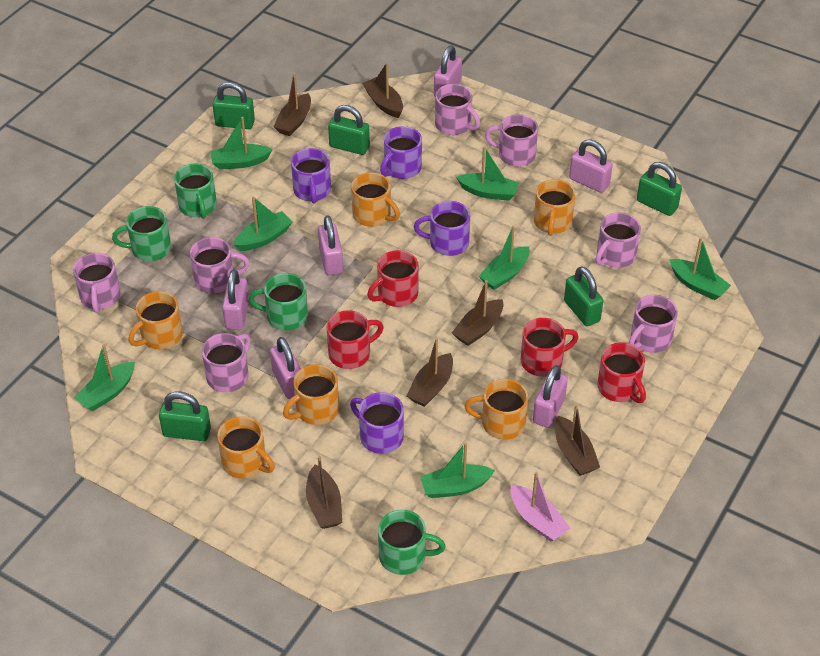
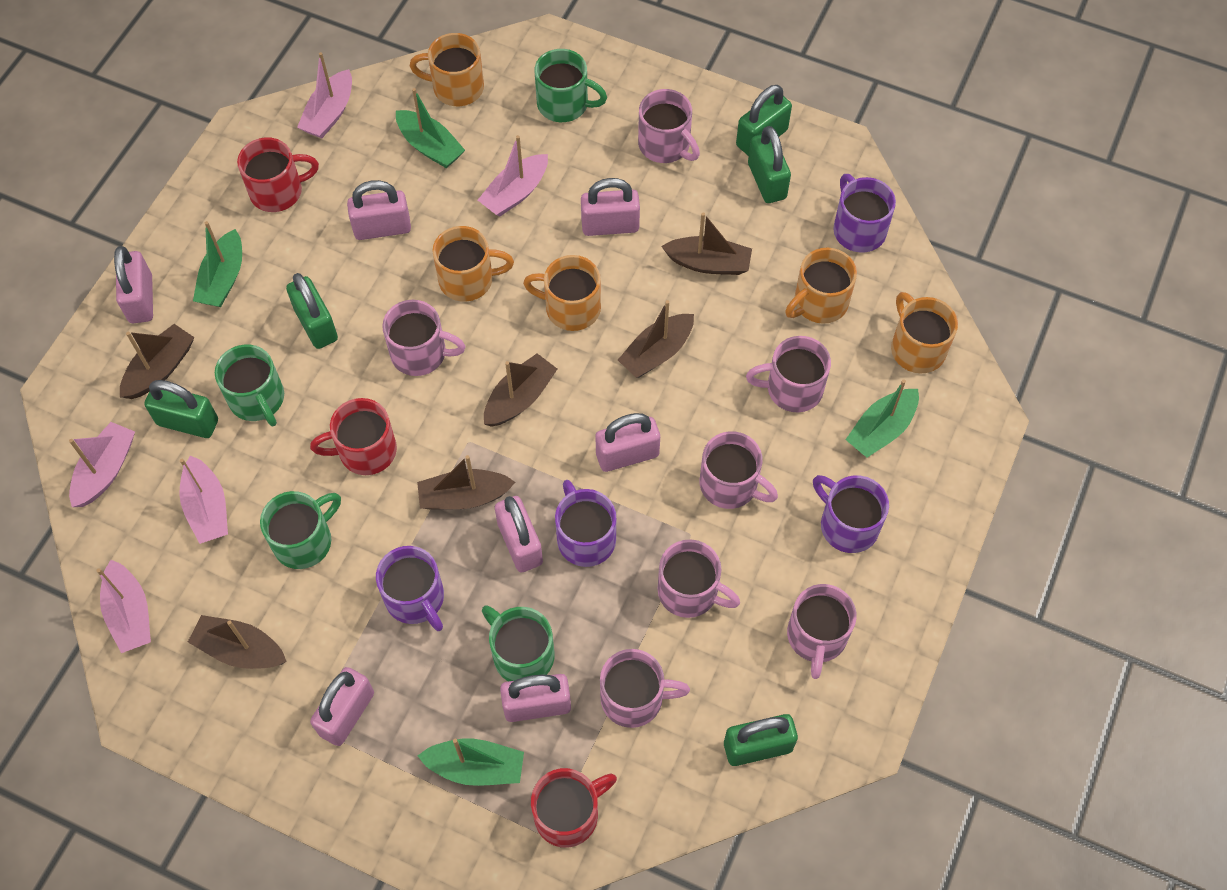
green boat: [74,344,135,411] [210,117,272,169] [234,197,293,251] [420,443,495,498] [456,146,519,201] [478,226,530,290] [670,237,731,300] = 7 -> [193,221,242,307] [396,88,465,168] [418,738,524,786] [845,379,919,458] = 4
orange mug: [129,291,183,349] [217,416,275,479] [283,364,339,425] [351,173,400,227] [465,379,528,440] [534,179,576,236] = 6 -> [410,33,484,106] [433,226,514,302] [523,255,601,331] [785,248,857,324] [891,292,958,373] = 5
pink boat: [510,472,570,541] = 1 -> [69,422,135,507] [96,560,151,653] [179,455,228,544] [297,52,352,138] [478,135,548,217] = 5
pink padlock: [222,269,249,330] [270,337,301,399] [318,216,343,275] [434,46,462,97] [533,365,568,428] [569,139,613,193] = 6 -> [114,246,153,323] [310,667,374,746] [347,180,411,240] [495,496,543,573] [500,674,571,722] [581,178,640,236] [595,413,660,472] = 7
red mug: [327,310,384,369] [367,250,419,307] [521,318,578,377] [597,343,646,403] = 4 -> [237,137,319,212] [310,398,397,475] [531,768,617,848] = 3

